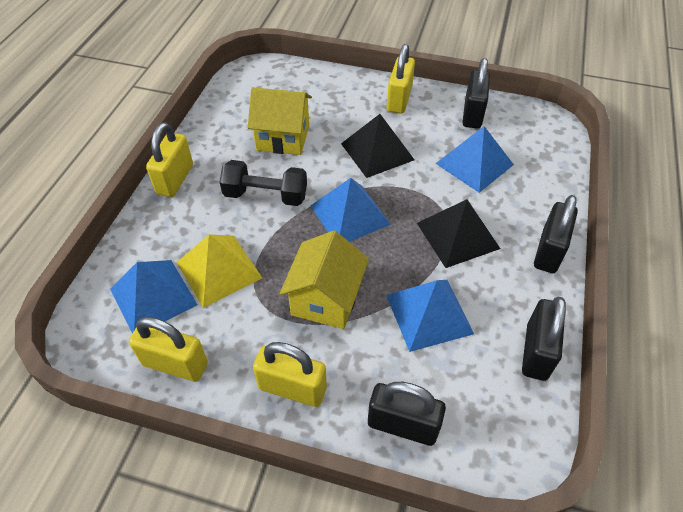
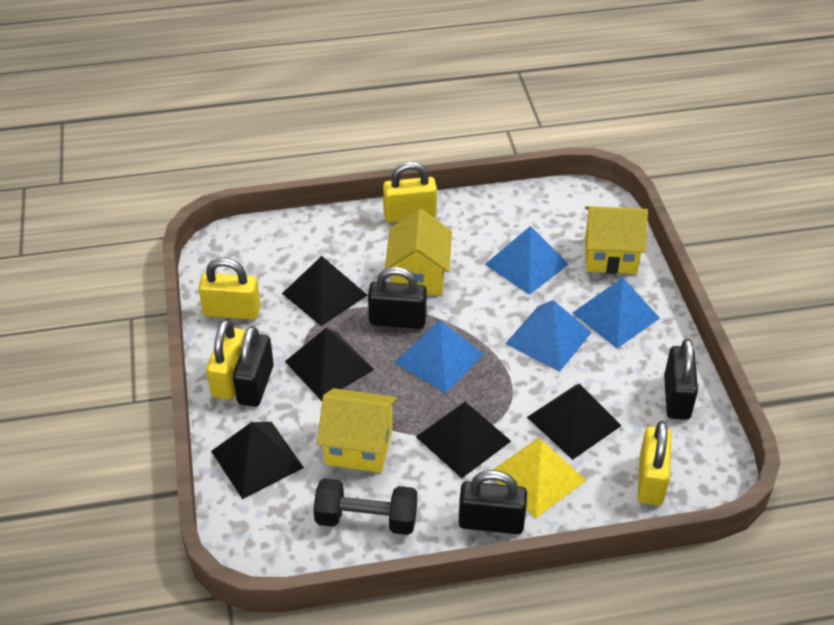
black pyramid: [341,114,415,178] [417,199,500,268] = 2 -> [211,422,304,499] [282,256,367,326] [285,328,374,401] [416,402,511,478] [527,384,621,460] = 5
yellow house: [248,87,312,155] [280,230,369,329] = 2 -> [317,388,397,473] [385,209,452,295] [585,206,648,274] = 3

